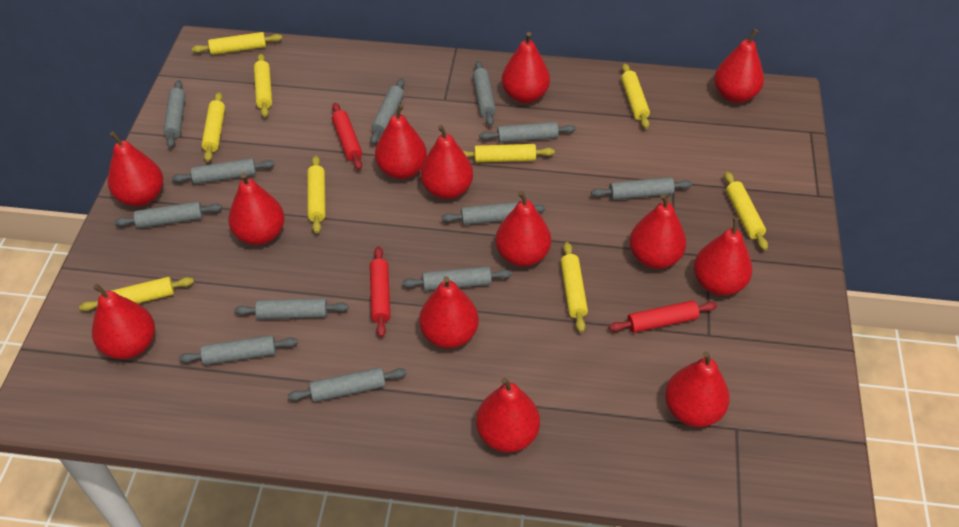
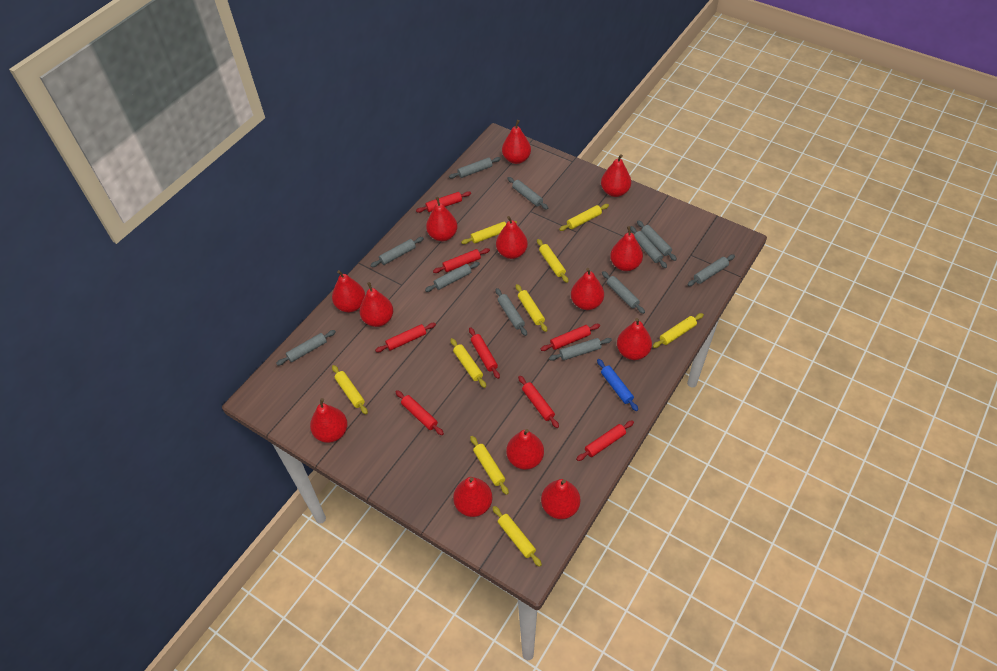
blue rolling pin: none = 0 -> [597,359,638,411] = 1
grey rolling pin: [114,202,222,228] [163,80,185,148] [172,158,275,184] [179,335,297,365] [234,298,348,319] [287,367,407,402] [370,78,405,144] [402,266,512,291] [442,202,545,225] [473,61,496,126] [479,122,576,143] [591,177,692,200] = 12 -> [276,330,336,366] [370,237,424,267] [425,262,480,292] [449,157,501,179] [495,288,527,336] [507,177,548,210] [549,338,612,361] [602,271,645,314] [630,226,667,268] [637,220,677,261] [687,254,735,286] = 11
red rolling pin: [332,103,362,170] [370,246,390,337] [609,300,717,333] = 3 -> [375,323,436,352] [396,390,444,435] [416,191,471,213] [433,248,490,273] [469,327,500,379] [518,376,559,428] [541,324,600,351] [576,420,634,461] = 8

